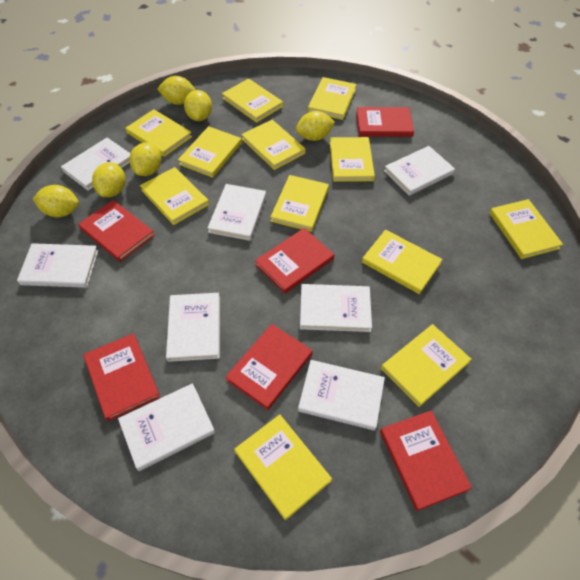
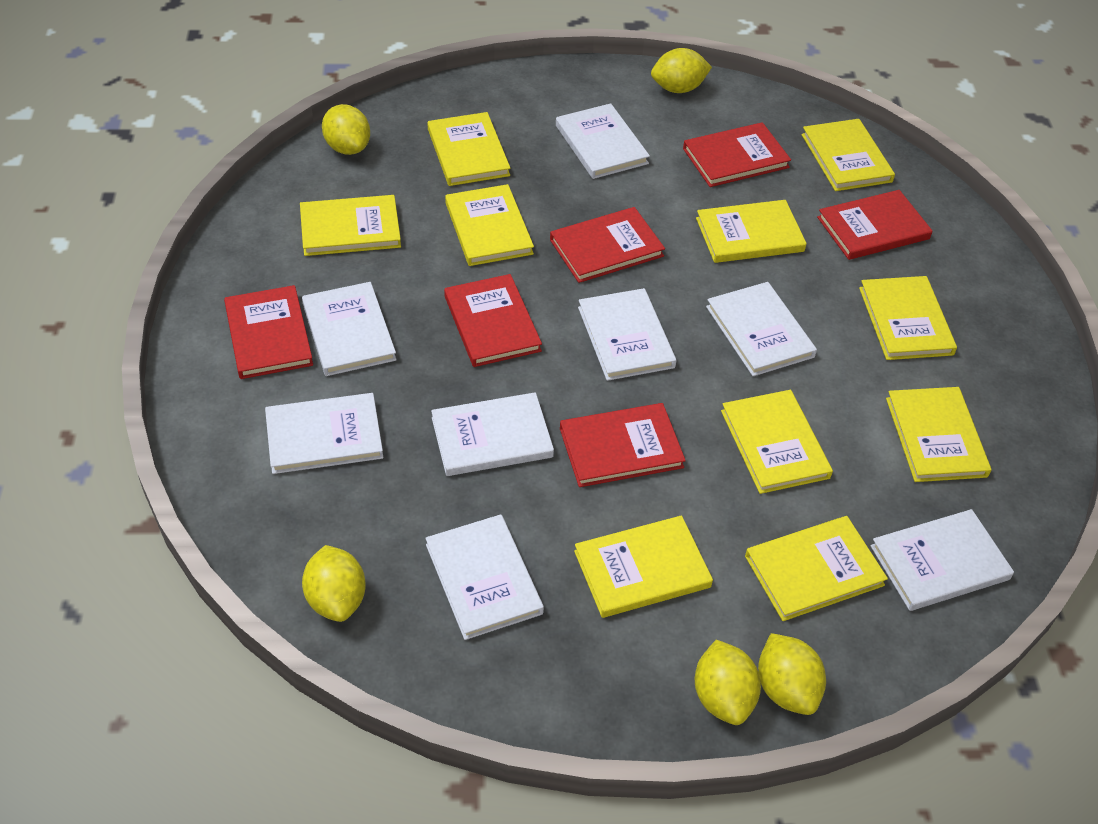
yellow book: [126,109,192,157] [140,167,209,225] [178,126,242,178] [222,78,283,123] [235,414,332,520] [241,120,306,170] [271,175,329,232] [308,77,357,120] [330,137,375,182] [362,230,442,294] [381,324,471,407] [489,199,563,259] = 12 -> [300,195,401,256] [428,112,510,186] [445,184,534,266] [574,515,713,618] [696,200,807,263] [721,390,833,494] [745,516,888,621] [802,119,895,191] [859,276,957,360] [886,387,991,482] = 10
yellow lemon: [33,185,79,217] [92,162,126,197] [129,142,161,176] [157,76,195,105] [184,90,212,121] [296,111,335,141] = 6 -> [302,545,366,622] [322,104,370,155] [651,48,712,93] [695,640,761,725] [758,633,826,715] = 5

